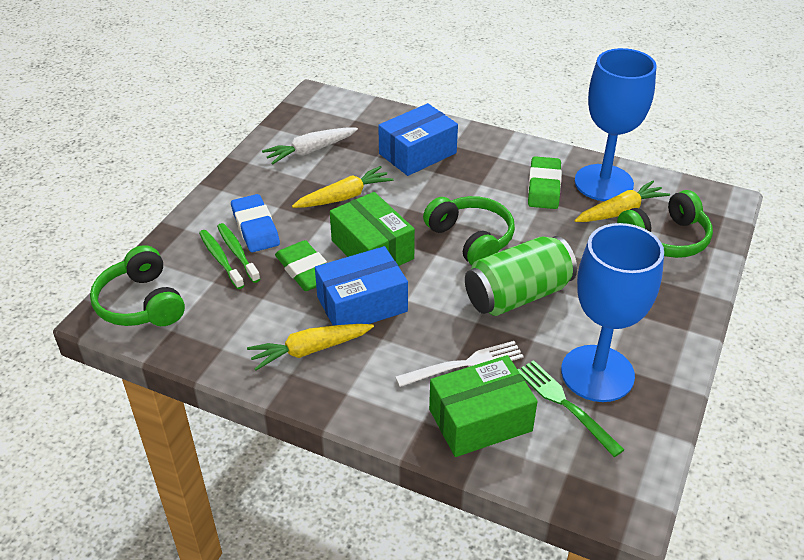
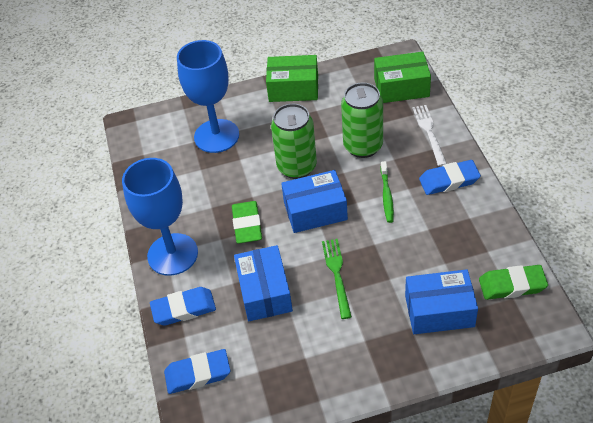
blue box: [315,246,408,326] [378,103,458,176] = 2 -> [234,245,293,321] [281,170,348,233] [405,269,478,334] = 3
blue eraser: [231,194,280,252] = 1 -> [150,287,216,326] [164,349,231,394] [419,160,481,195] = 3
green can: [465,236,577,316] = 1 -> [271,104,317,179] [341,83,383,158] = 2
green headphones: [90,245,185,326] [423,196,515,265] [617,190,713,258] = 3 -> none = 0
green toothbrush: [199,230,245,289] [217,223,260,283] = 2 -> [381,161,394,223] = 1
white carrot: [262,127,358,165] = 1 -> none = 0
yellow carrot: [247,324,374,371] [292,166,393,208] [574,180,670,222] = 3 -> none = 0

